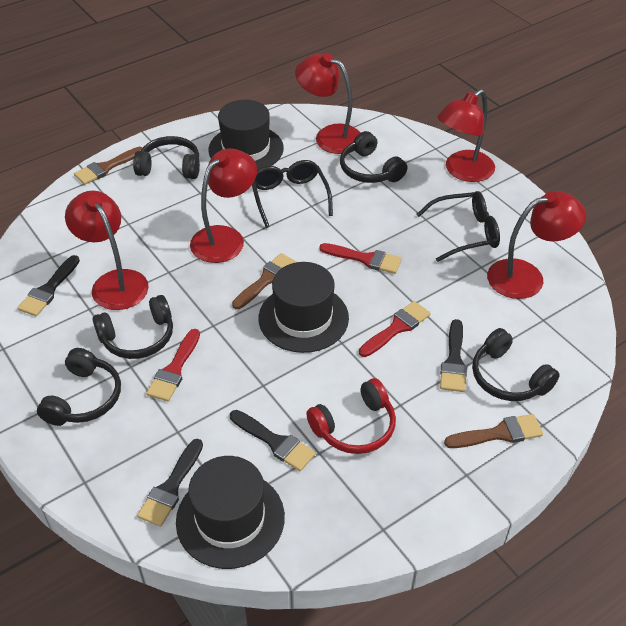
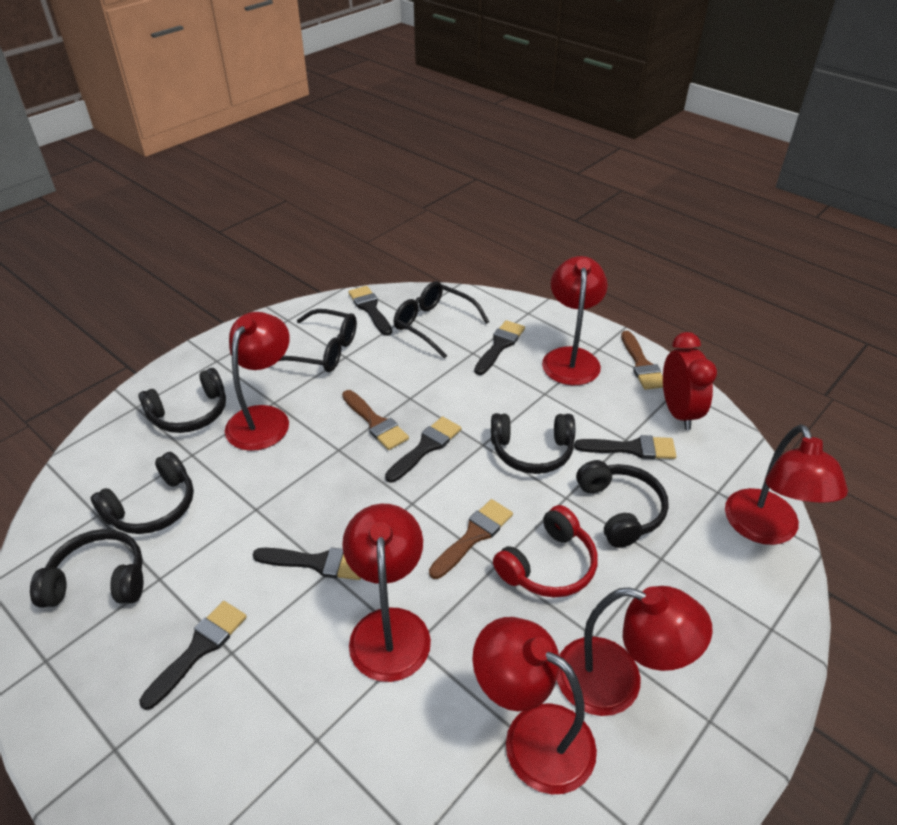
black brush: [17,255,80,316] [137,439,203,527] [230,410,316,471] [440,319,467,392] = 4 -> [140,601,247,710] [252,547,361,580] [348,286,392,336] [385,416,461,483] [474,320,525,375] [574,435,676,459] = 6
black hat: [176,456,285,569] [208,100,284,170] [259,262,349,353] = 3 -> none = 0
red brush: [146,329,200,401] [319,243,402,274] [359,301,431,357] = 3 -> none = 0
red clock: none = 0 -> [663,332,717,430] = 1
red lamp: [65,191,149,310] [190,148,257,263] [295,53,361,154] [437,89,495,182] [487,191,586,299] = 5 -> [225,312,290,451] [342,504,431,682] [472,617,597,794] [542,256,608,385] [557,586,713,716] [725,424,848,545] = 6

